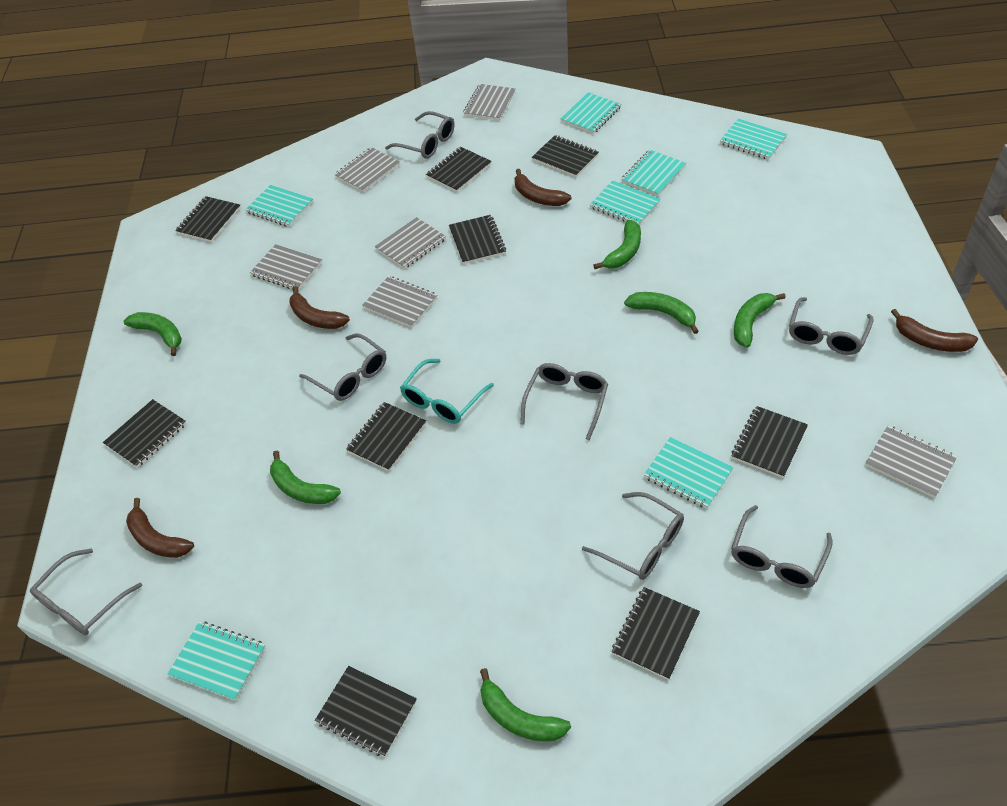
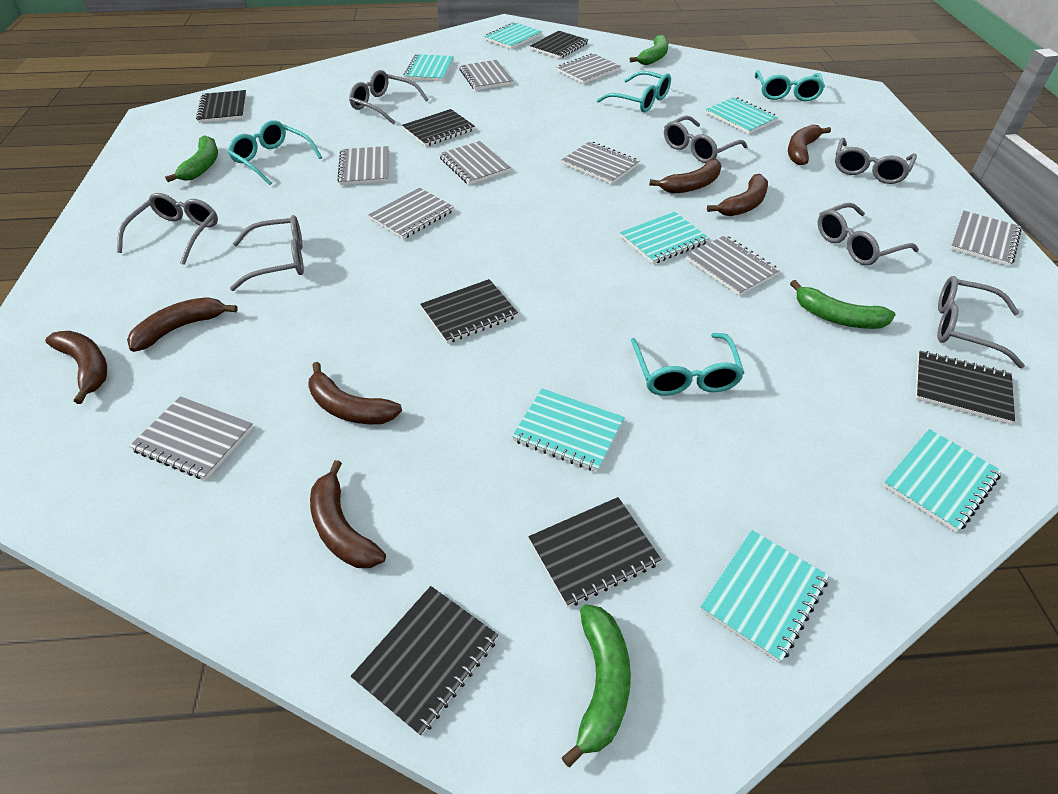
black notebook: [103,399,187,468] [175,196,241,242] [315,666,417,757] [346,402,426,471] [426,147,492,192] [449,215,506,264] [532,135,599,177] [612,587,700,680] [732,406,808,478] = 9 -> [196,90,247,123] [351,586,498,736] [402,109,475,147] [420,279,518,343] [529,497,662,607] [530,31,588,59] [915,351,1015,424] = 7
brown banana: [126,498,194,558] [289,286,350,329] [515,169,571,206] [891,309,978,352] = 4 -> [45,331,107,404] [127,297,238,352] [308,362,402,424] [310,460,386,568] [649,159,721,194] [707,174,768,216] [788,124,831,165] = 7
green banana: [124,312,182,356] [270,451,341,504] [480,668,571,741] [593,220,641,269] [624,292,699,334] [734,293,786,348] = 6 -> [165,135,218,182] [562,604,631,768] [630,35,669,65] [790,280,896,329] = 4
grey notebook: [250,244,322,290] [334,147,400,192] [362,276,437,328] [375,217,446,269] [463,84,516,121] [865,426,957,498] = 6 -> [129,396,253,480] [337,146,389,185] [368,187,454,239] [439,141,511,185] [459,60,513,90] [557,53,621,84] [562,141,639,184] [686,235,780,296] [950,211,1022,266] = 9
turquoise glasses: [400,359,494,424] = 1 -> [228,120,322,185] [597,71,671,112] [631,333,744,396] [755,70,825,101] = 4

